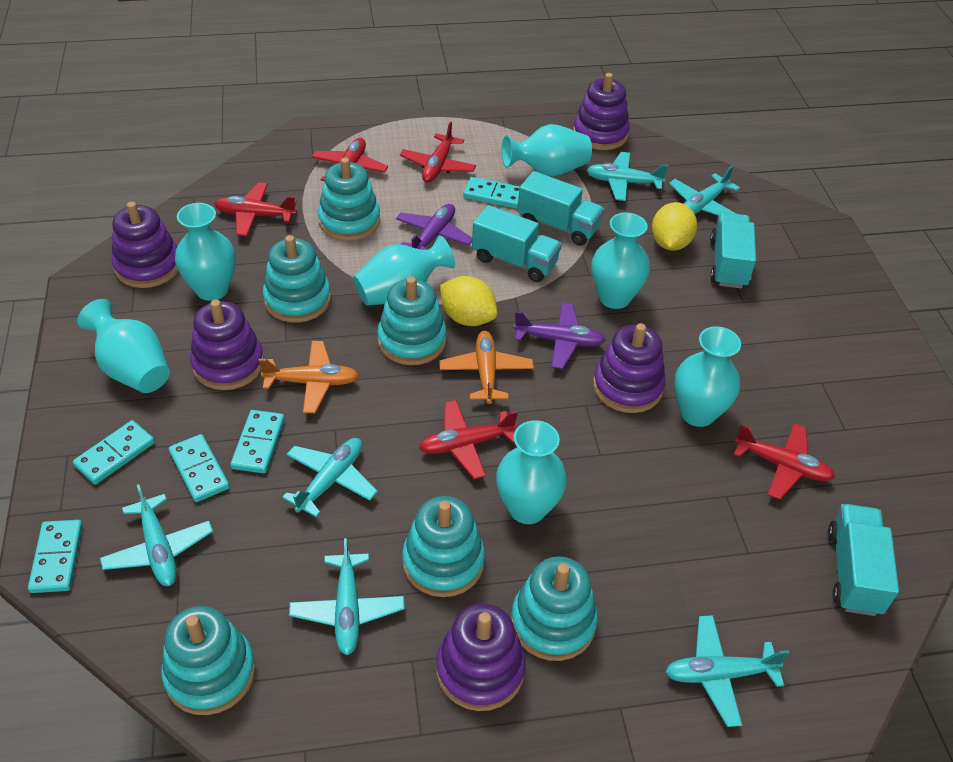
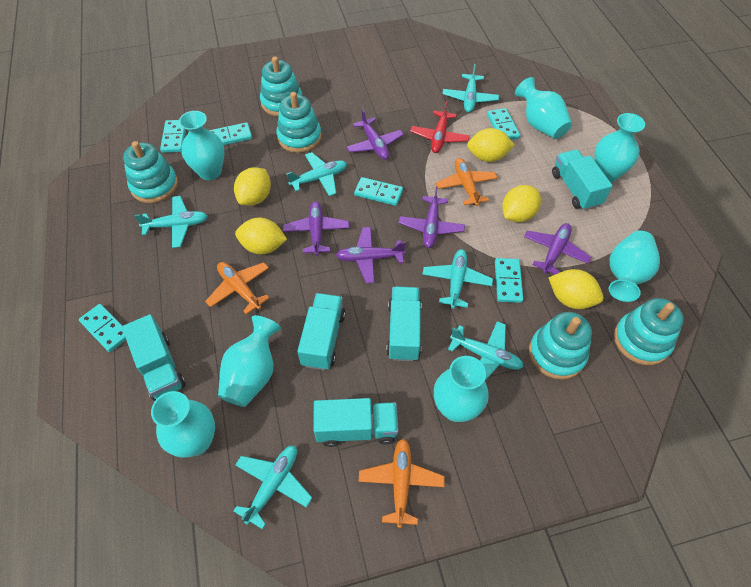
orange plane: [258,341,359,413] [439,331,534,404] = 2 -> [205,262,270,315] [358,439,444,528] [435,158,498,206] = 3
purple plane: [396,204,472,250] [513,302,605,369] = 2 -> [283,201,349,256] [336,227,406,283] [346,109,404,160] [399,186,465,248] [524,223,591,274] = 5
purple stacking toy: [112,201,178,288] [190,300,264,390] [436,603,526,711] [573,73,630,150] [593,323,666,413] = 5 -> none = 0
red plane: [214,182,297,236] [311,138,388,181] [400,121,476,183] [419,400,518,479] [734,423,835,500] = 5 -> [410,101,470,153] = 1
turquoise domino: [28,520,83,593] [73,420,155,484] [169,434,230,502] [230,410,285,473] [463,177,520,208] = 5 -> [79,304,126,352] [160,120,186,153] [209,122,252,145] [354,177,403,206] [487,108,520,140] [495,258,523,303] = 6
turquoise stacking toy: [161,606,256,715] [263,235,331,323] [318,157,380,241] [377,276,447,365] [402,496,485,597] [511,556,598,661] = 6 -> [123,141,178,203] [260,57,302,116] [276,92,322,153] [529,312,592,380] [614,298,684,365] = 5
turquoise truck: [472,205,562,282] [517,171,604,246] [710,212,756,289] [828,504,899,616] = 4 -> [122,314,186,401] [297,293,345,370] [313,398,398,447] [386,286,422,361] [552,150,613,210] = 5
yellow lemon: [440,276,498,326] [652,202,697,251] = 2 -> [234,167,271,206] [235,217,287,254] [467,128,515,162] [502,185,541,222] [549,269,603,309] = 5

